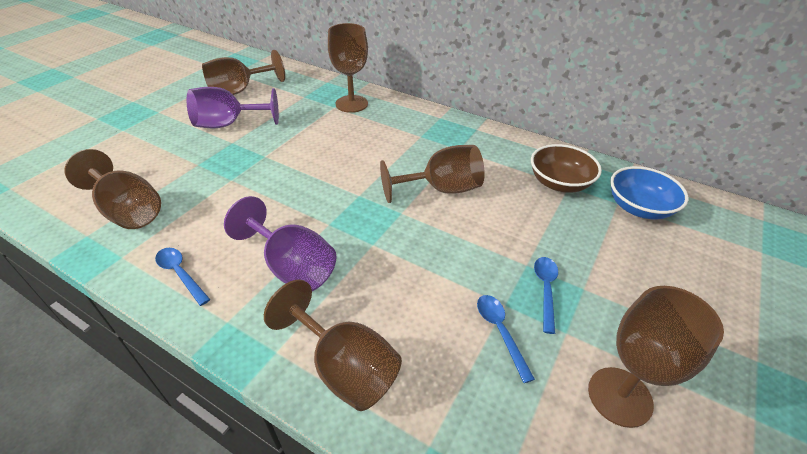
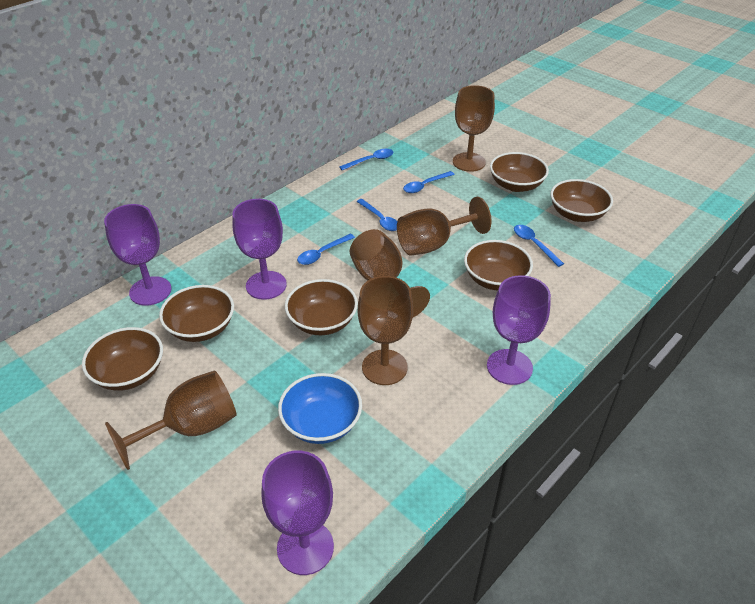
blue spoon: [155,248,210,306] [477,295,535,383] [534,257,558,334] = 3 -> [297,234,355,265] [339,149,393,170] [357,199,397,231] [403,171,455,193] [514,225,564,267] = 5
brown bowl: [531,144,602,193] = 1 -> [82,327,163,391] [159,285,234,342] [285,279,358,335] [464,240,533,290] [490,152,549,192] [550,179,613,222] = 6
brown goblet: [65,149,161,229] [202,50,285,95] [264,279,402,411] [328,23,368,113] [380,145,485,203] [588,286,724,428] = 6 -> [105,370,237,470] [350,229,430,317] [358,276,413,385] [397,197,491,256] [453,85,495,172] = 5
purple goblet: [187,87,279,128] [224,196,336,291] = 2 -> [104,204,171,306] [232,199,287,300] [261,451,334,575] [487,275,551,385] = 4

